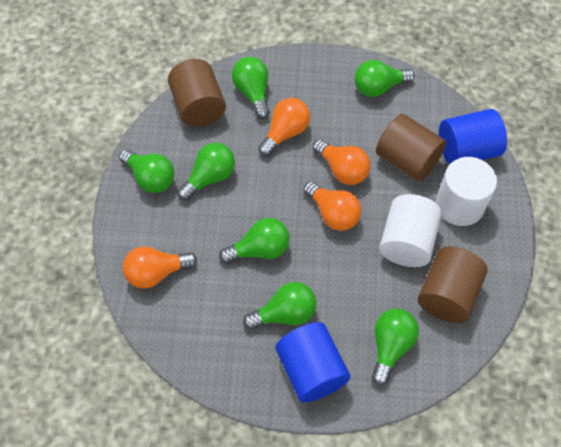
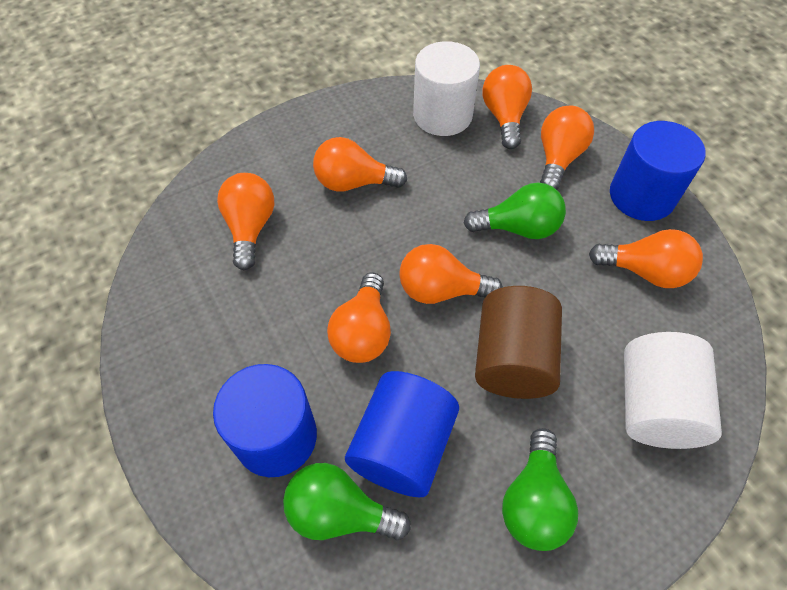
blue cylinder: [276,322,351,402] [439,109,507,165] = 2 -> [213,364,317,477] [345,371,459,497] [610,121,706,221] = 3
brown cylinder: [168,59,226,127] [376,114,446,181] [418,247,488,323] = 3 -> [475,286,562,399] = 1
green light bulb: [119,149,174,193] [177,143,235,201] [219,218,289,264] [232,57,270,119] [243,282,316,330] [355,60,415,97] [372,309,419,386] = 7 -> [283,463,411,540] [464,183,566,239] [502,428,578,551] = 3
orange light bulb: [123,247,197,289] [258,98,310,156] [303,181,362,231] [313,139,370,185] = 4 -> [217,173,274,270] [313,137,407,192] [327,273,391,363] [399,244,503,304] [482,65,532,149] [540,106,594,190] [589,229,703,288] = 7

